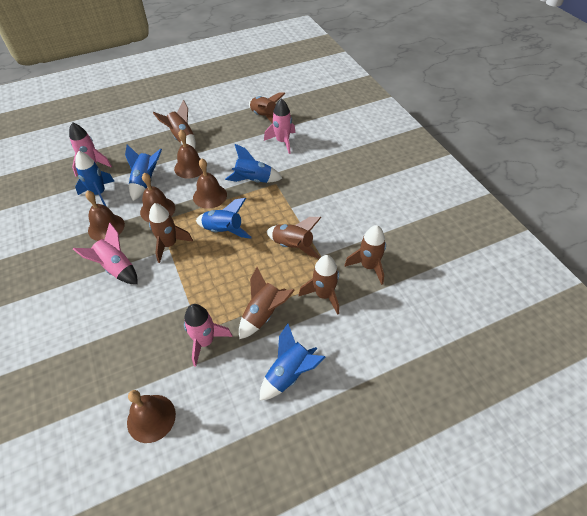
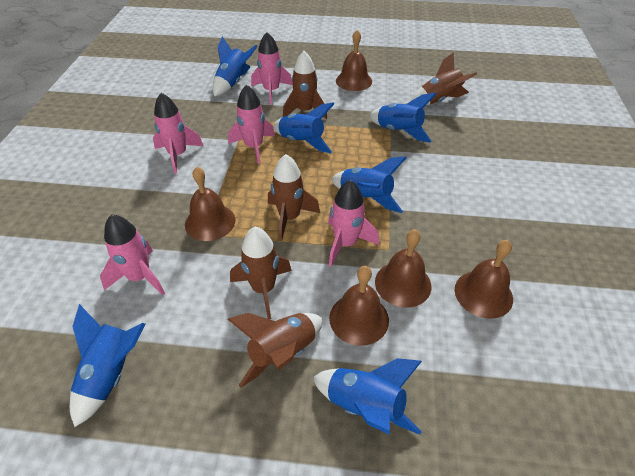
blue rocket: [75,151,114,207] [125,144,162,201] [196,198,252,239] [225,144,283,183] [260,324,326,400] = 5 -> [70,304,145,427] [213,36,258,96] [273,103,334,153] [313,358,422,435] [331,157,406,213] [369,93,436,143] = 6
brown rocket: [149,203,193,263] [153,100,196,149] [239,267,295,339] [249,92,286,123] [266,217,322,259] [299,255,339,315] [344,225,386,285] = 7 -> [228,313,322,388] [230,227,292,319] [268,154,320,241] [283,51,327,119] [411,52,477,105] = 5
pink rocket: [69,122,112,177] [73,222,137,284] [184,304,233,367] [264,99,295,154] = 4 -> [100,214,165,295] [153,93,203,173] [228,85,275,164] [251,32,293,105] [328,180,379,267] = 5

